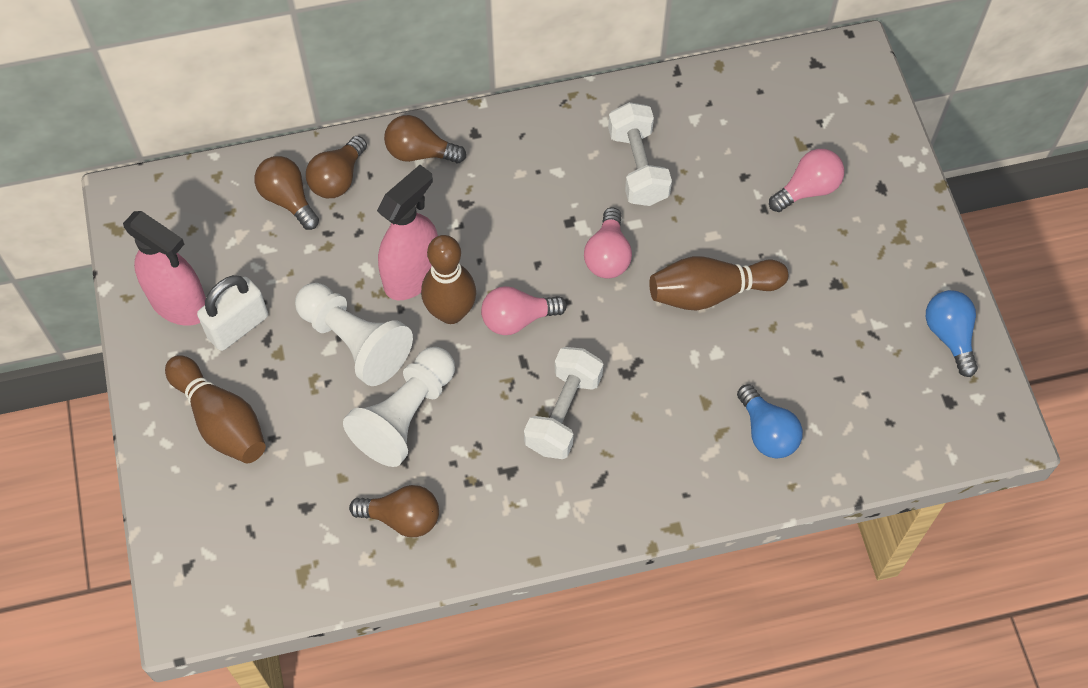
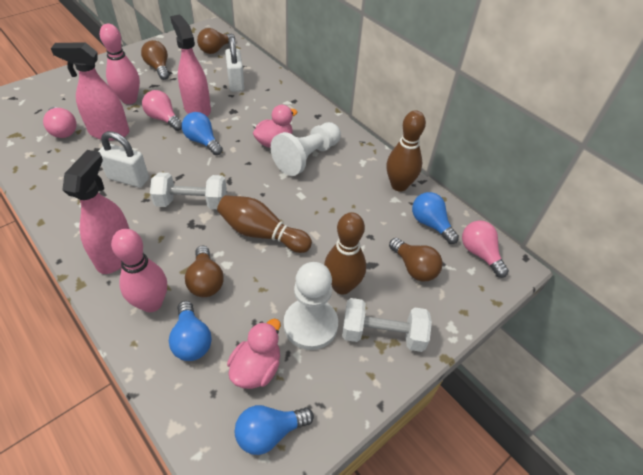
blue light bulb: [737,384,803,458] [926,290,978,377] = 2 -> [169,301,212,361] [182,112,223,155] [235,405,314,455] [412,192,459,244] = 4
pink bowling pin: none = 0 -> [100,24,140,104] [111,229,167,312] = 2
pink duck: none = 0 -> [227,319,281,389] [253,105,297,148] = 2
pink spray bottle: [123,211,206,326] [377,165,438,300] = 2 -> [51,43,129,141] [62,150,130,274] [170,14,211,117] = 3
white padlock: [197,275,268,351] = 1 -> [98,131,149,188] [225,36,244,92] = 2

